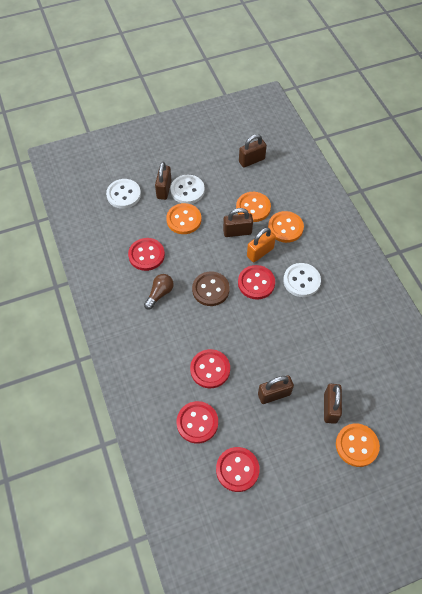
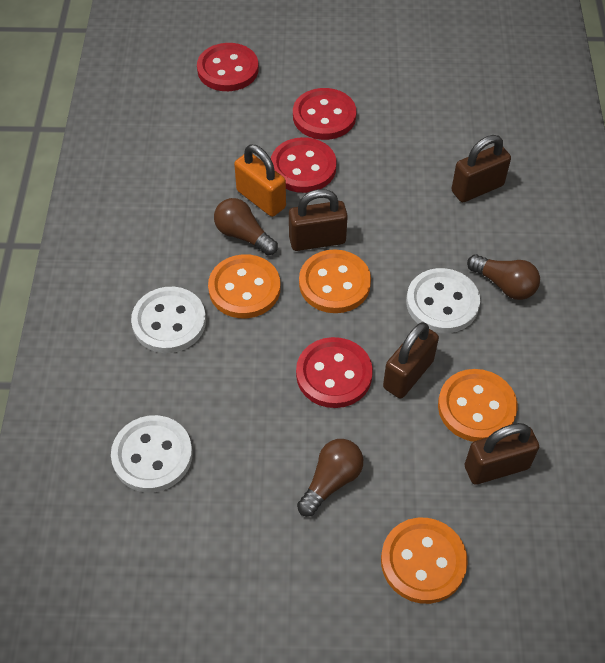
brown button: [192,271,230,306] = 1 -> none = 0
brown light bulb: [144,274,174,310] = 1 -> [214,198,278,256] [297,439,363,516] [467,254,540,300] = 3
brown padlock: [155,162,171,200] [223,208,253,237] [239,134,267,168] [258,375,294,404] [324,384,342,424] = 5 -> [289,189,348,251] [383,322,439,399] [451,135,511,202] [465,423,539,485] = 4
red button: [128,238,165,271] [176,401,218,444] [190,349,230,388] [216,447,260,492] [238,265,275,300] = 5 -> [197,43,259,91] [271,137,337,193] [293,88,356,140] [296,337,373,408] = 4

